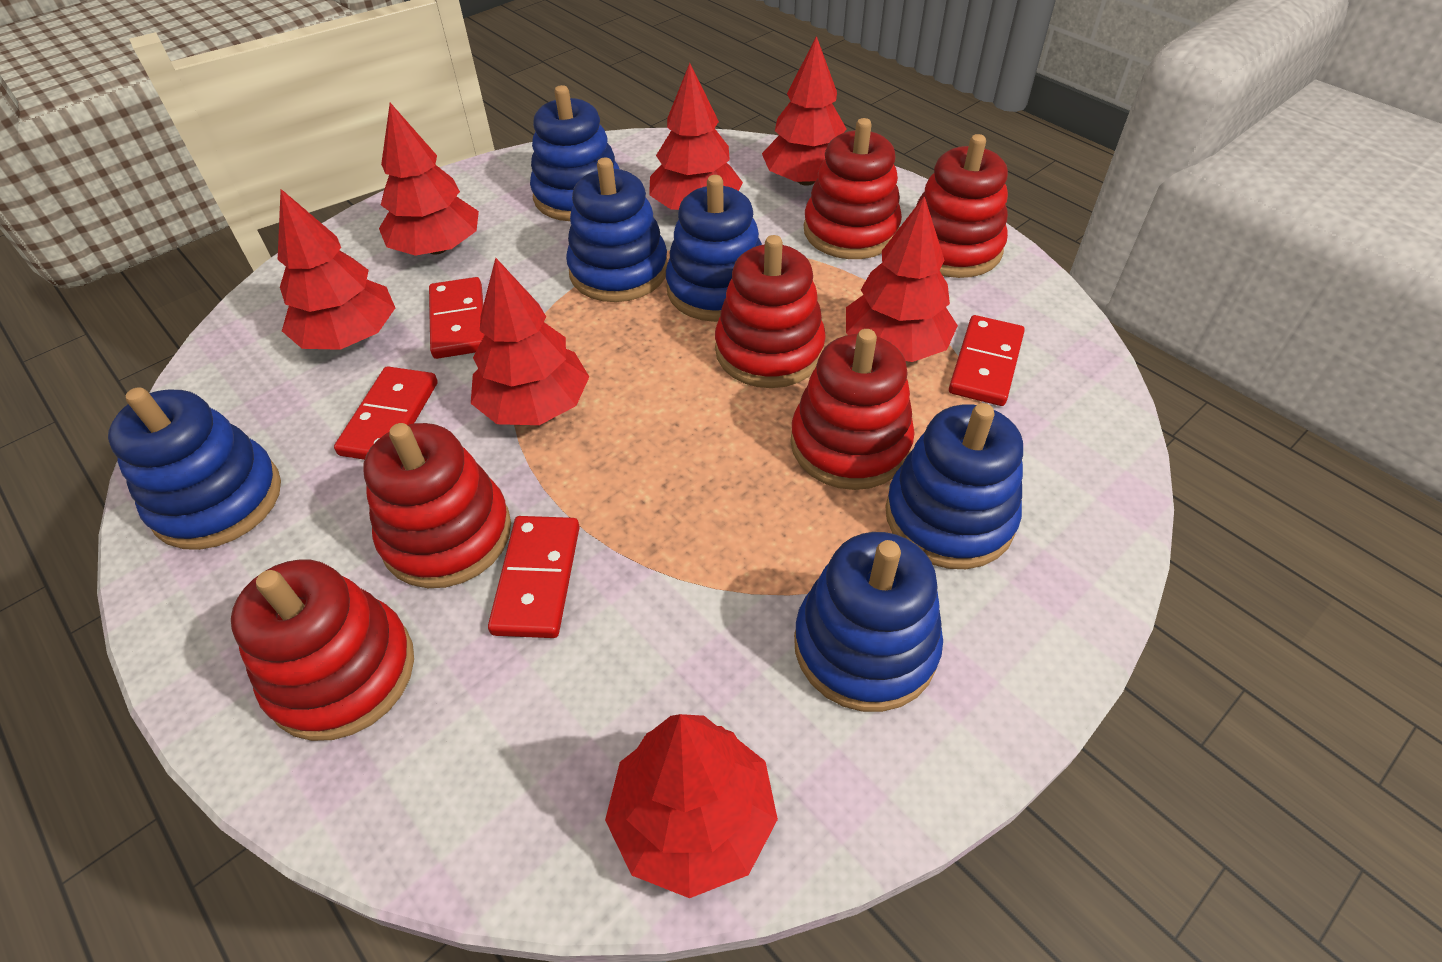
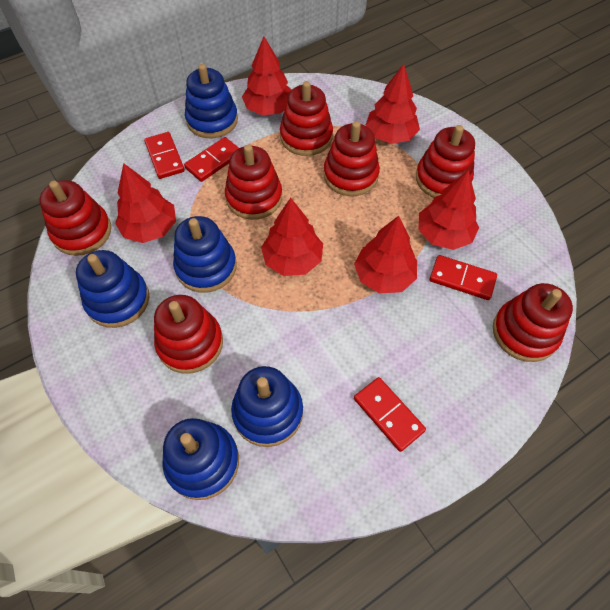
blue stacking toy: [108,387,281,550] [530,85,619,221] [566,158,668,302] [666,175,762,322] [794,532,943,712] [885,403,1023,569] = 6 -> [76,250,149,328] [163,418,239,500] [173,216,237,293] [185,64,238,138] [231,366,303,447] = 5
red stacking toy: [231,559,414,741] [364,423,511,588] [715,235,826,388] [790,329,914,490] [804,118,902,259] [916,134,1008,278] = 6 -> [39,180,111,256] [154,295,223,374] [225,144,282,220] [280,81,333,156] [323,121,380,196] [416,125,475,198] [493,283,573,362] = 7
red tree: [278,189,395,350] [379,103,479,256] [471,258,589,425] [605,714,778,898] [649,63,743,210] [762,36,846,186] [846,196,958,362] = 7 -> [115,163,176,243] [242,37,292,116] [261,198,323,276] [354,216,417,293] [366,64,420,144] [418,170,479,250] = 6

